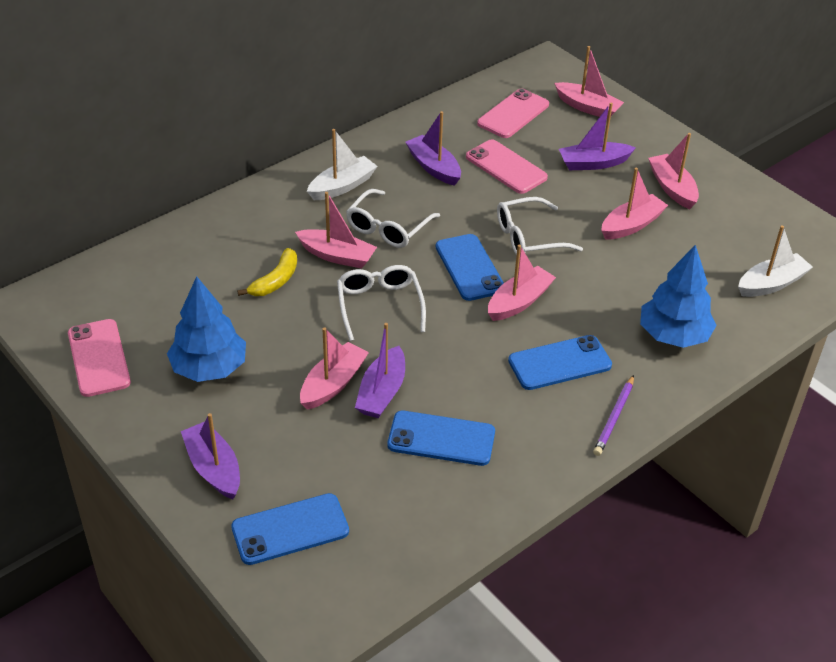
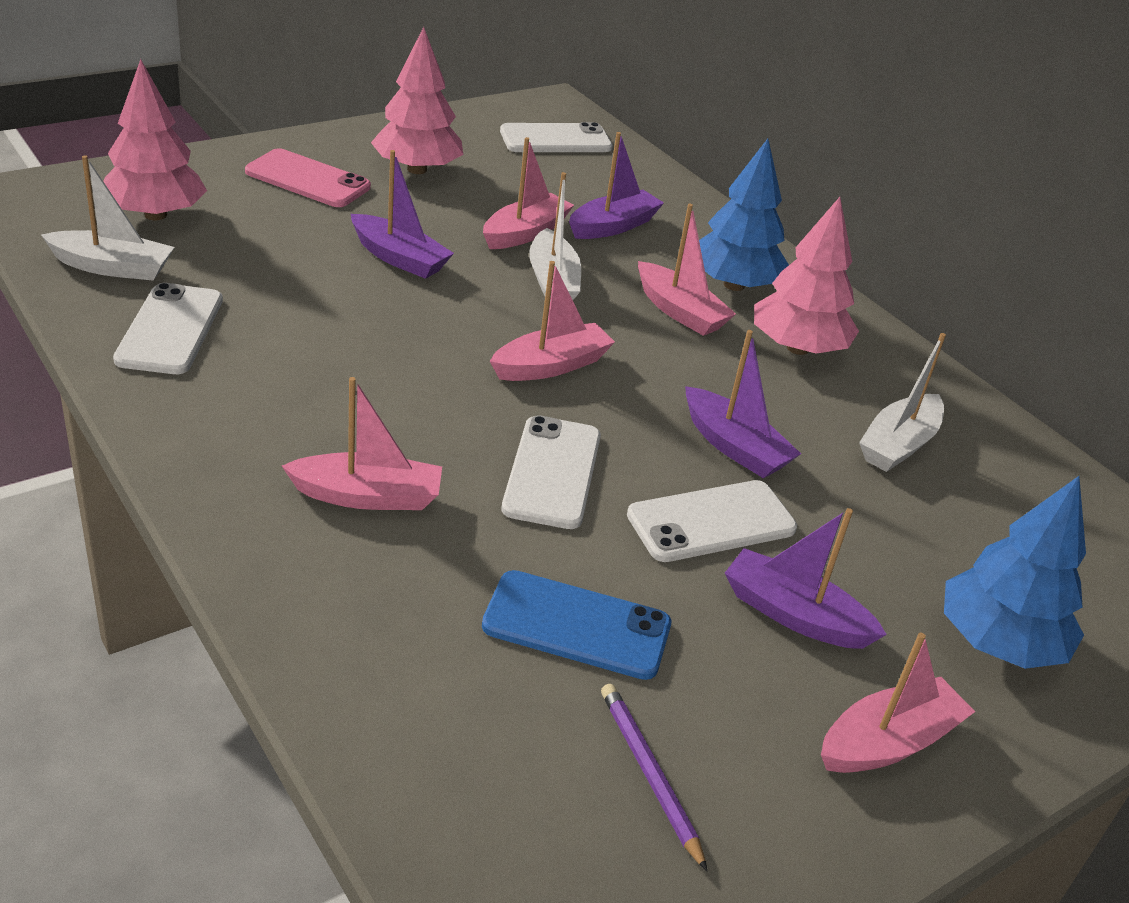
blue phone: [231,493,349,565] [388,411,495,466] [436,234,504,301] [508,335,612,390] = 4 -> [482,570,671,680] = 1
pink boat: [295,192,377,269] [300,328,369,410] [488,244,556,321] [554,46,624,117] [601,168,668,240] [648,133,699,209] = 6 -> [282,377,442,510] [483,137,574,249] [490,261,615,381] [638,204,736,336] [821,633,975,773] = 5
pink phone: [68,319,131,397] [466,139,548,194] [477,88,549,138] = 3 -> [245,148,371,207] = 1
pink tree: none = 0 -> [103,59,207,220] [371,27,463,174] [754,197,859,355] = 3
white boat: [307,129,378,200] [738,225,813,297] = 2 -> [41,155,174,280] [529,172,581,300] [859,333,946,472] = 3
white glasses: [337,265,426,341] [346,189,440,248] [497,197,583,256] = 3 -> none = 0
white phone: none = 0 -> [113,283,223,374] [500,122,613,152] [502,415,601,529] [627,480,797,562] = 4
yellow banana: [237,248,297,296] = 1 -> none = 0

